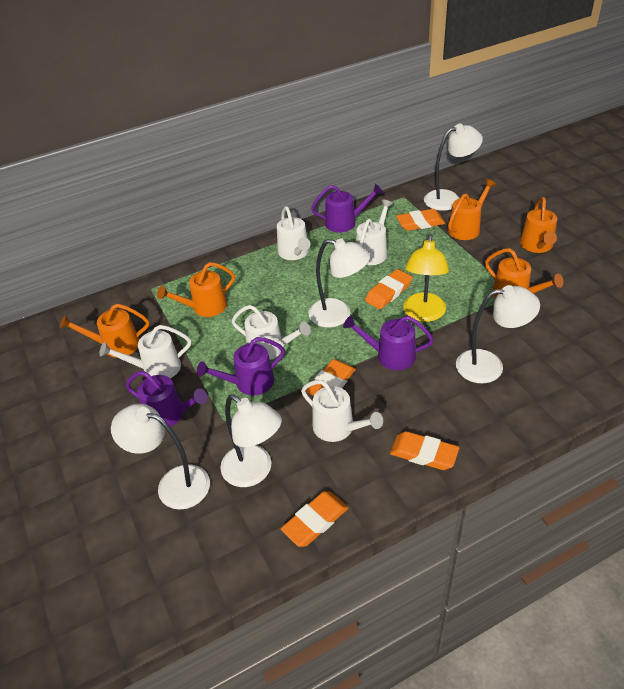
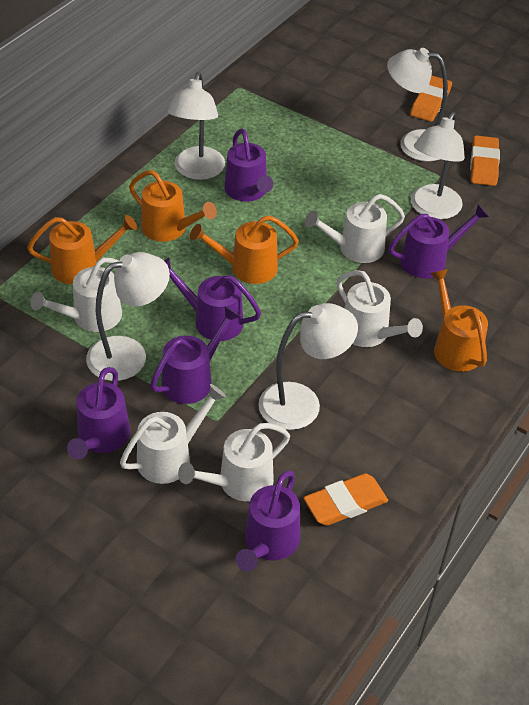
orange eraser: [281,491,348,547] [306,359,356,396] [365,269,413,309] [390,431,459,470] [396,209,445,231] = 5 -> [304,473,388,526] [410,76,452,122] [470,135,500,186] = 3
orange watering can: [60,304,149,358] [157,262,235,317] [448,179,496,240] [485,248,564,299] [520,197,557,253] = 5 -> [27,215,137,284] [129,170,217,242] [190,215,299,284] [430,269,488,372] = 4
purple watering can: [126,371,207,427] [197,337,285,395] [311,184,383,233] [343,316,434,370] = 4 -> [67,367,130,459] [150,306,241,404] [165,258,261,341] [224,128,273,202] [236,471,300,572] [389,204,489,278] = 6
yellow lamp: [404,234,449,322] = 1 -> none = 0

